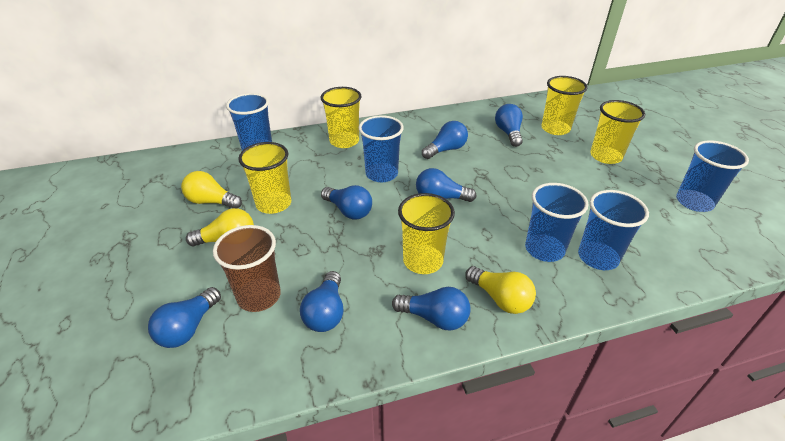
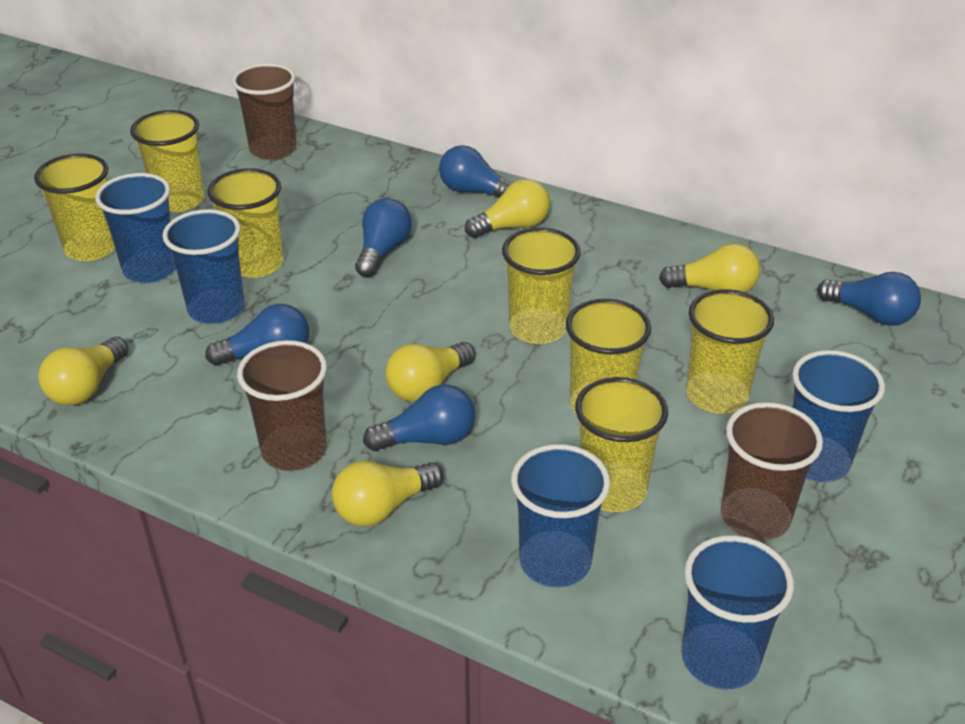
blue light bulb: [148,287,221,348] [300,271,344,332] [321,185,372,220] [392,287,470,331] [416,168,477,202] [422,121,468,159] [495,104,523,147] = 7 -> [205,304,309,366] [355,198,412,277] [363,385,475,451] [439,145,512,198] [817,272,921,326] = 5
brown cup: [213,225,281,312] = 1 -> [232,63,297,160] [237,340,327,471] [721,402,823,541] = 3
yellow cup: [238,142,291,214] [321,87,362,148] [398,193,455,274] [541,76,588,135] [590,100,645,164] = 5 -> [34,154,115,261] [130,110,205,212] [207,168,283,278] [502,227,581,344] [566,299,651,415] [575,377,668,512] [686,289,774,414] = 7
yellow light bulb: [181,171,242,208] [186,208,254,247] [466,266,536,314] = 3 -> [38,337,129,406] [332,461,443,527] [385,342,475,402] [465,179,550,238] [659,243,760,292] = 5

